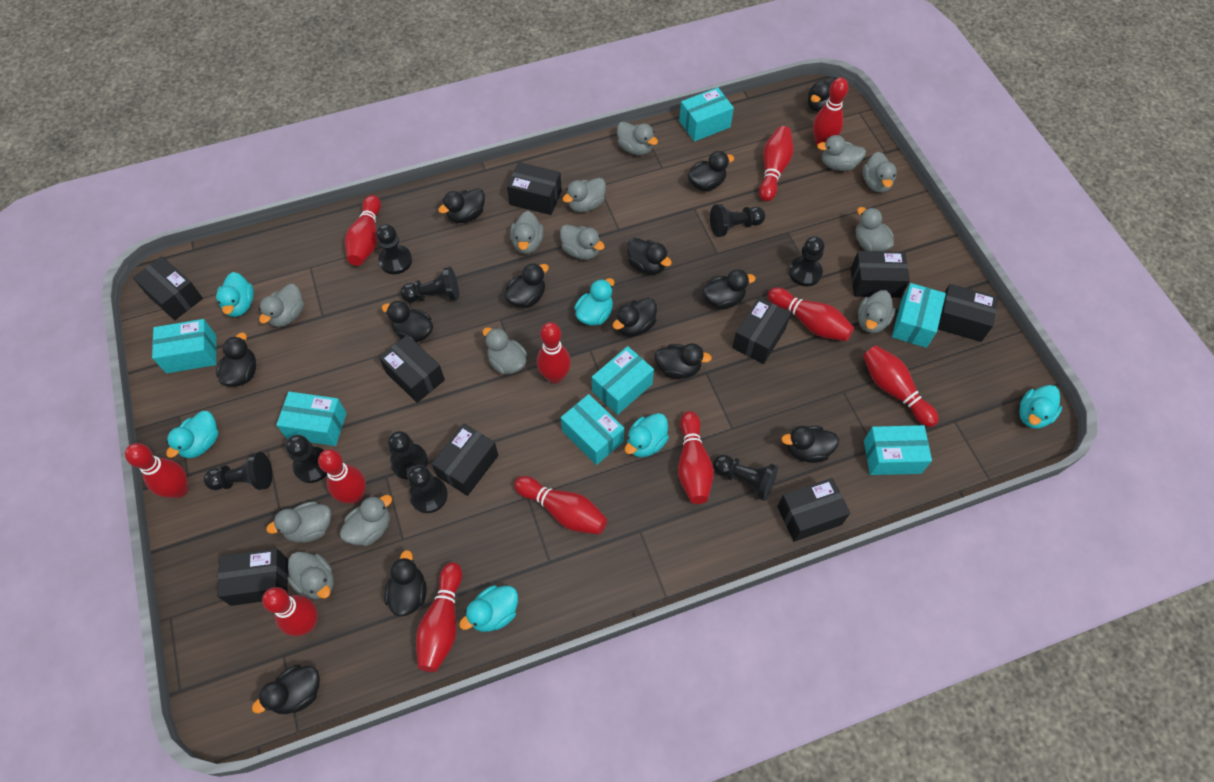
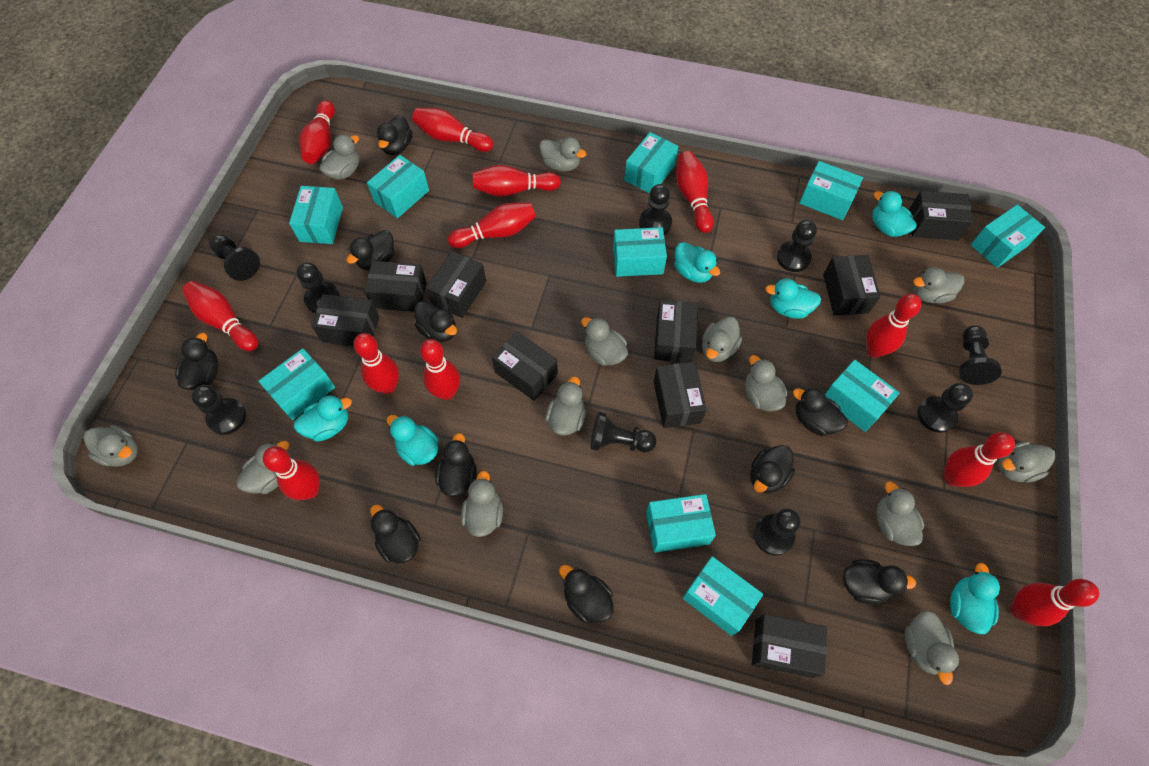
black duck: [216,332,256,387] [252,665,320,714] [382,301,433,342] [384,550,427,616] [438,188,485,223] [504,263,549,308] [613,298,657,337] [627,238,672,275] [654,343,712,379] [688,151,734,191] [702,269,756,309] [781,426,839,463] [808,77,837,112] = 13 -> [175,333,219,390] [346,230,394,270] [370,505,421,564] [377,115,413,155] [414,301,457,342] [435,433,477,497] [559,565,614,623] [750,445,795,493] [793,387,848,436] [843,559,916,604] = 10
turquoise box: [152,319,216,373] [276,392,347,446] [561,394,624,465] [592,346,654,415] [679,87,734,142] [864,425,932,475] [892,283,946,348] = 7 -> [258,348,335,420] [289,186,343,244] [367,155,429,218] [613,227,667,277] [625,132,678,193] [646,494,716,553] [682,556,763,636] [799,161,863,220] [825,360,900,432] [971,205,1045,268] = 10

